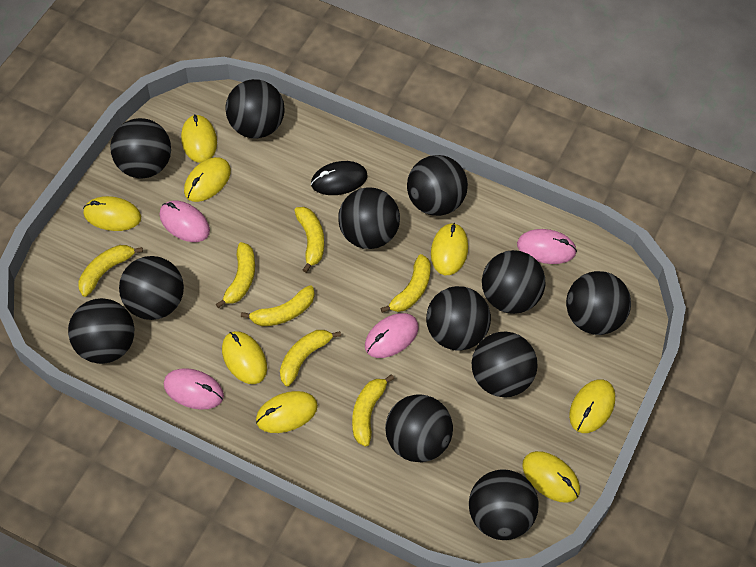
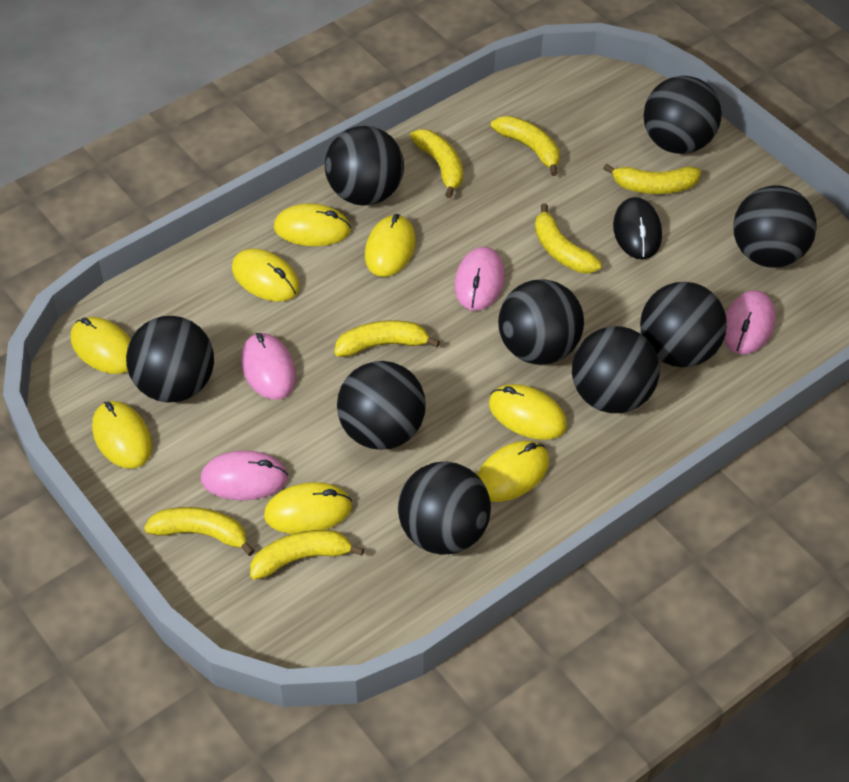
black ball: [68,298,134,364] [110,118,171,178] [119,256,184,320] [225,79,285,138] [338,187,400,249] [385,394,453,462] [407,155,468,216] [426,286,491,351] [469,469,538,540] [472,331,538,397] [482,250,545,314] [566,271,631,335] = 12 -> [126,316,214,403] [325,126,404,206] [337,361,426,450] [398,462,491,555] [498,279,584,365] [572,326,660,413] [640,282,727,367] [644,76,722,154] [733,185,817,268] = 9

